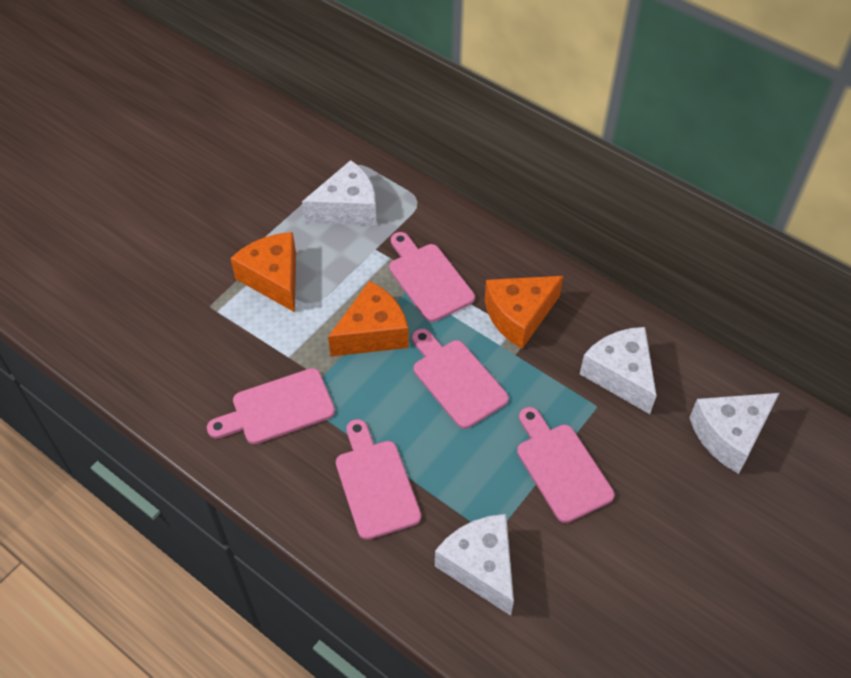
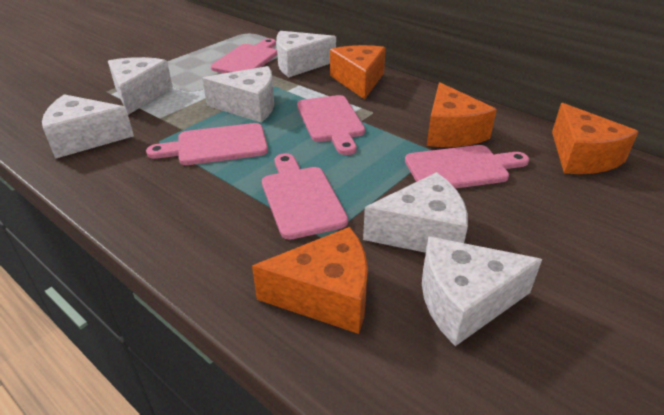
orange cheese: [230,232,296,312] [328,281,409,356] [484,276,563,349] = 3 -> [252,227,368,334] [330,45,386,99] [427,82,497,147] [552,103,639,174] = 4
white cheese: [302,160,377,225] [435,514,514,616] [580,327,657,414] [689,393,779,474] = 4 -> [42,94,134,159] [108,57,173,115] [202,66,274,123] [276,31,336,77] [363,172,468,253] [422,236,542,346] = 6

